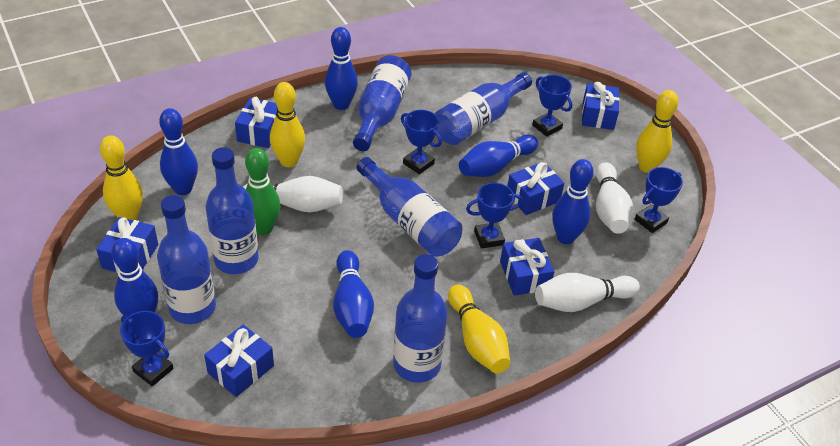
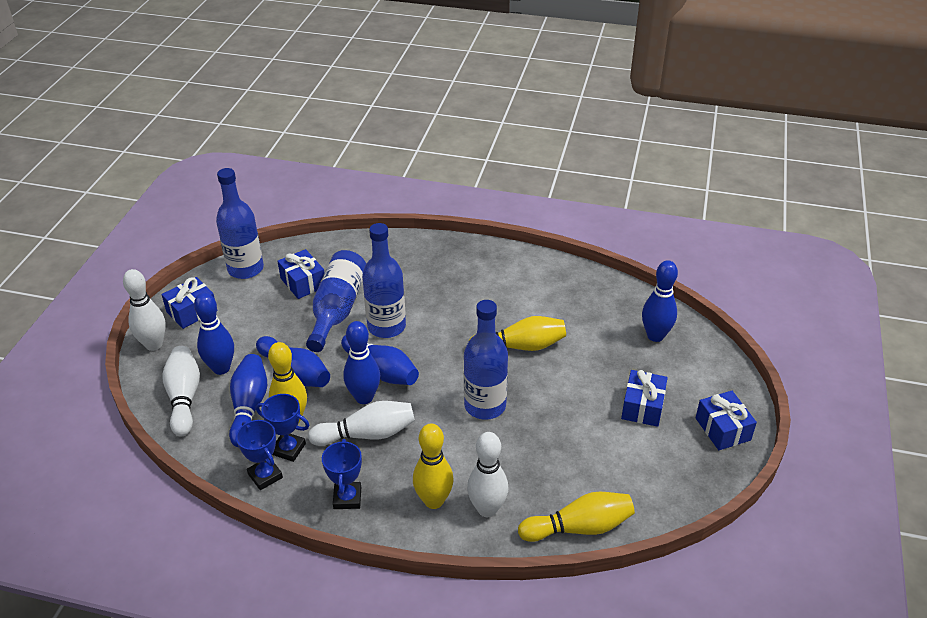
blue bottle: [157,195,216,324] [206,147,259,274] [353,55,412,151] [357,157,462,257] [393,254,448,383] [435,72,532,145] = 6 -> [216,168,264,279] [306,250,366,352] [362,223,406,338] [464,300,508,420] = 4
blue gift: [96,217,158,273] [204,325,274,397] [235,97,277,148] [500,238,554,296] [508,162,564,215] [582,82,620,130] = 6 -> [161,277,218,329] [278,249,324,299] [621,370,668,427] [696,391,757,450] = 4
blue trophy: [120,311,174,386] [401,110,442,174] [466,183,522,249] [532,75,572,137] [635,167,683,233] = 5 -> [236,420,283,490] [256,394,310,462] [322,439,362,509] = 3
green bowling pin: [245,148,281,235] = 1 -> none = 0
white bowling pin: [243,176,343,212] [535,273,640,312] [596,162,633,234] = 3 -> [123,269,166,351] [162,346,200,437] [308,401,415,446] [467,432,508,517] = 4

